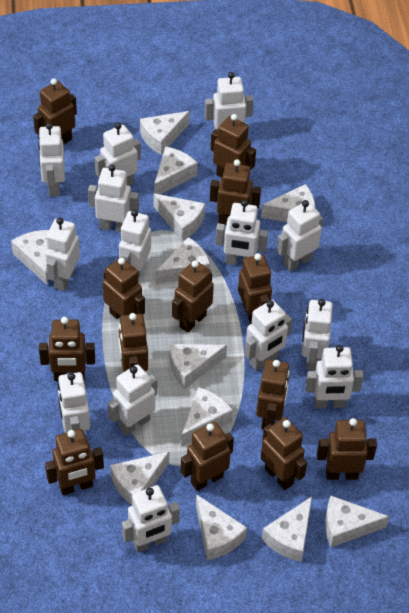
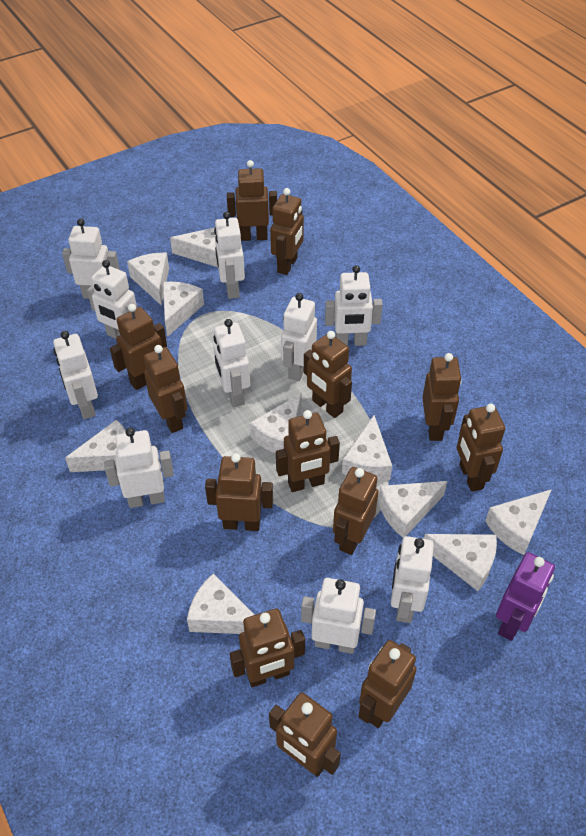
purple robot: none = 0 -> [496,552,555,641] = 1
white cheese: [11,230,49,285] [110,452,169,505] [140,111,190,155] [153,193,205,241] [154,146,197,194] [156,237,210,284] [169,344,227,389] [181,387,233,447] [196,494,247,560] [261,184,315,222] [262,497,312,562] [325,496,390,547] = 12 -> [65,420,126,472] [127,253,169,306] [163,282,204,337] [170,228,218,267] [187,574,255,634] [250,393,301,453] [342,415,392,481] [378,481,447,538] [424,534,497,591] [485,489,552,555] = 10
white robot: [38,123,65,197] [45,218,80,291] [58,372,90,433] [88,165,139,233] [95,122,141,186] [108,364,157,436] [119,210,151,278] [122,485,180,552] [205,72,253,130] [215,200,268,265] [244,300,292,371] [277,200,323,271] [302,299,333,371] [305,345,363,408] = 14 -> [53,331,98,419] [62,218,120,299] [87,260,137,339] [104,428,174,508] [213,319,250,407] [214,212,245,299] [281,293,317,381] [301,578,376,654] [325,265,383,346] [391,536,434,623] = 10

